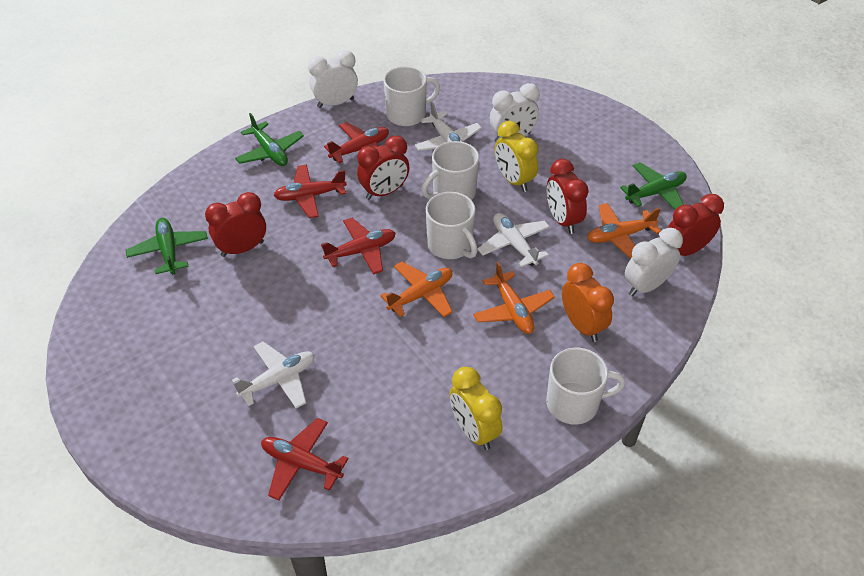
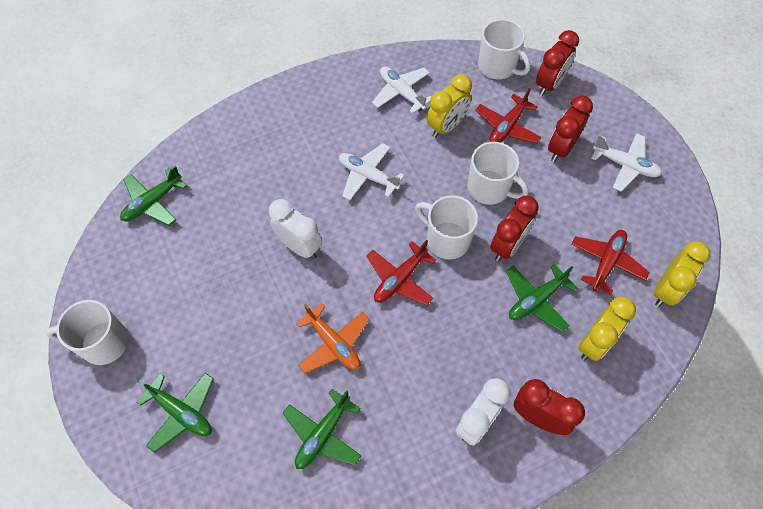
green plane: [126,218,208,275] [235,113,304,166] [620,162,687,210] = 3 -> [120,166,187,226] [137,373,214,453] [283,389,362,469] [506,264,577,332] = 4
orange clock: [562,263,614,342] = 1 -> none = 0
orange plane: [380,261,453,317] [473,262,555,334] [587,203,661,258] = 3 -> [296,303,369,373] = 1
red plane: [261,418,348,501] [273,165,347,218] [321,218,396,275] [324,122,389,163] = 4 -> [366,240,436,305] [476,88,542,144] [571,230,650,295] = 3
white clock: [308,50,358,108] [490,83,540,142] [625,228,683,296] = 3 -> [269,199,322,259] [455,378,511,446] = 2
yellow clock: [450,367,502,450] [495,121,538,192] = 2 -> [427,74,472,138] [579,297,636,361] [654,241,710,307] = 3

